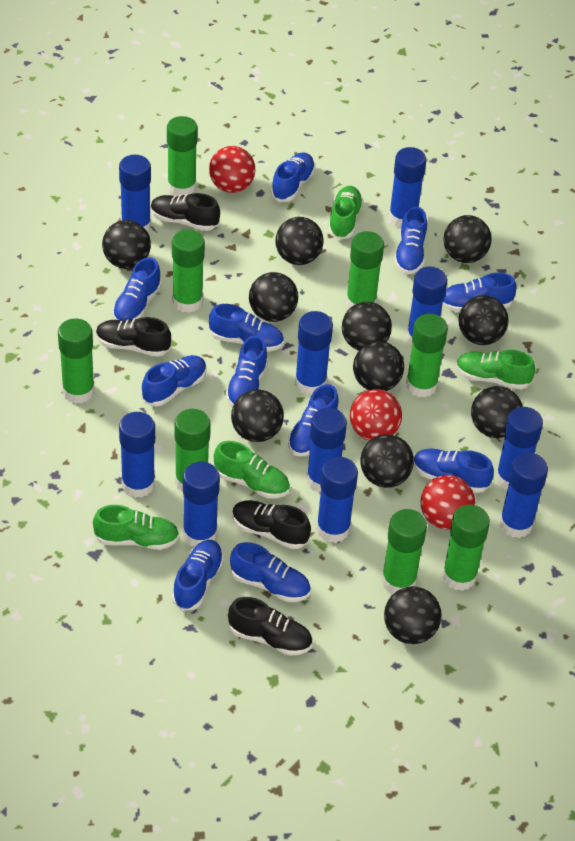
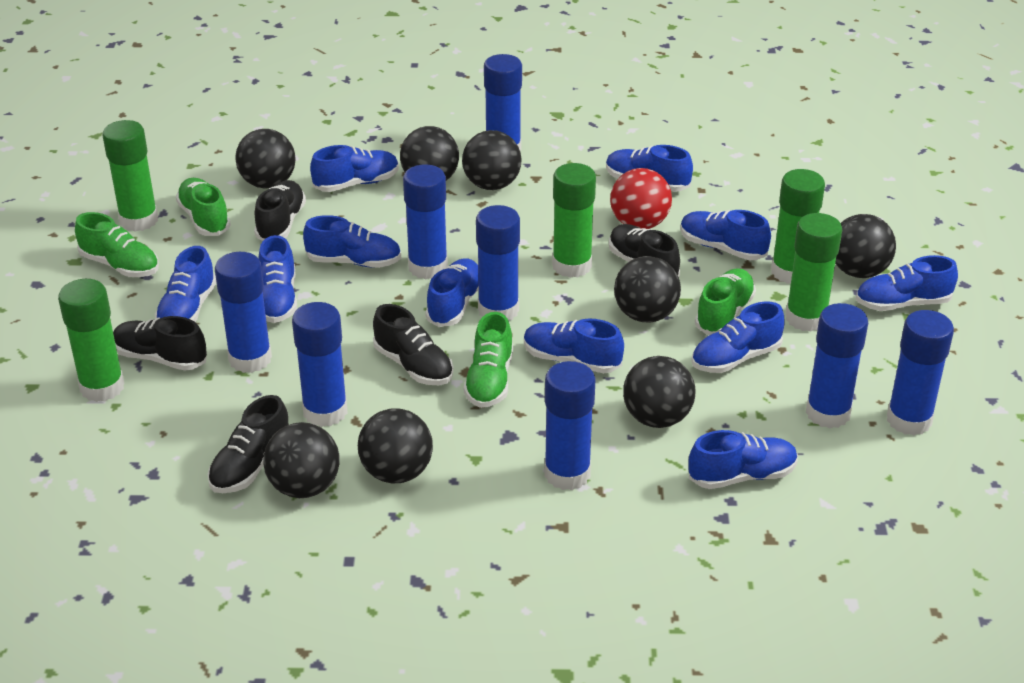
black ball: [102,220,151,269] [231,390,284,442] [249,272,298,322] [275,217,324,265] [342,302,392,351] [353,341,404,391] [360,434,414,488] [384,586,442,644] [444,215,492,263] [458,295,509,345] [471,386,523,438] = 11 -> [235,129,296,188] [263,422,340,498] [358,408,433,484] [400,126,459,180] [462,130,521,190] [614,256,681,323] [623,356,695,428] [835,214,896,278] = 8
black shoe: [96,317,171,357] [151,193,220,231] [228,597,312,656] [232,500,311,549] = 4 -> [113,316,207,371] [208,395,288,493] [254,180,306,241] [373,304,454,385] [609,224,680,277] = 5
blue glue stick: [119,155,151,232] [119,412,155,498] [183,462,220,546] [295,311,333,395] [306,408,347,492] [316,457,358,543] [389,147,427,228] [406,266,447,345] [496,407,543,490] [500,452,548,538] = 10 -> [215,252,272,373] [292,302,348,427] [403,164,448,280] [476,205,520,320] [484,54,522,151] [544,361,596,490] [806,303,868,428] [887,310,954,435] = 8
green glue stick: [58,318,95,404] [167,116,198,196] [172,230,205,313] [174,409,211,492] [346,231,384,309] [381,509,427,594] [406,314,448,398] [442,504,490,591] = 8 -> [58,279,125,402] [102,120,158,232] [552,163,596,278] [771,169,825,284] [786,213,842,332] = 5
red ball: [209,146,255,193] [350,389,402,441] [421,475,475,530] = 3 -> [610,168,672,229] = 1

